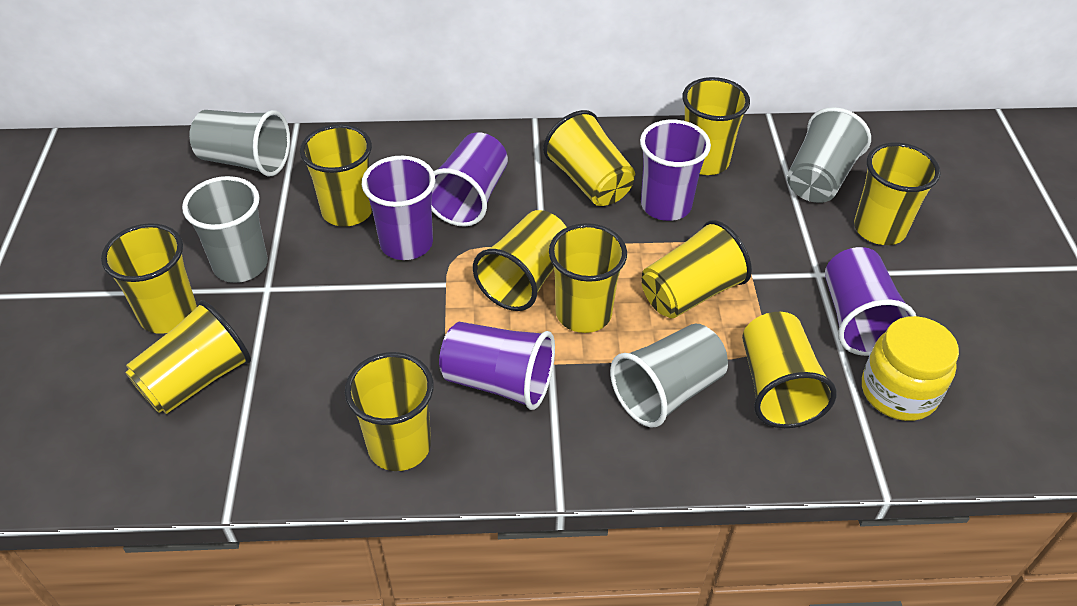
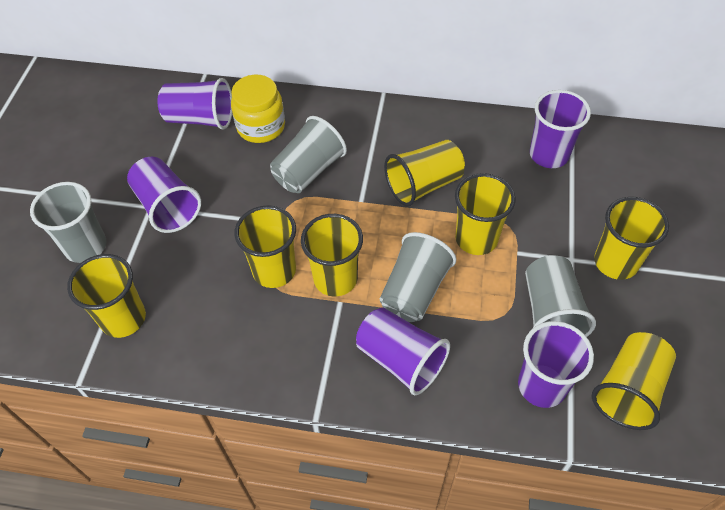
yellow cup: [101,223,197,334] [125,300,251,414] [300,124,372,227] [345,352,434,471] [473,210,567,311] [543,110,635,206] [549,223,627,333] [641,220,752,318] [682,77,750,175] [742,312,837,428] [854,142,940,245] = 11 -> [67,254,146,338] [234,205,296,288] [301,214,363,296] [384,140,465,206] [455,173,516,255] [592,332,676,430] [594,197,669,280] = 7

